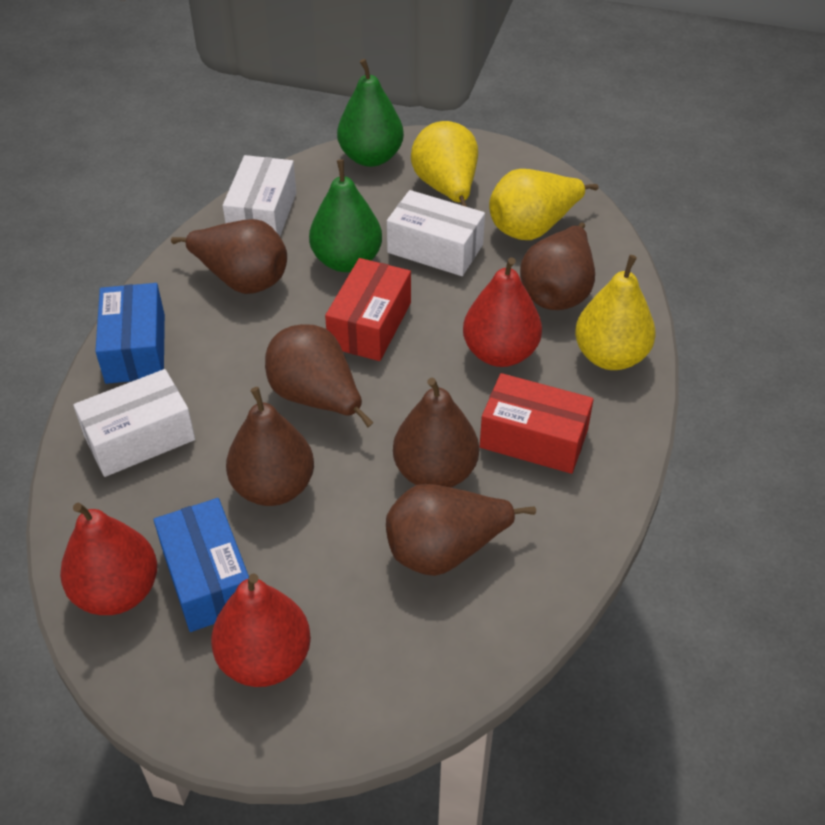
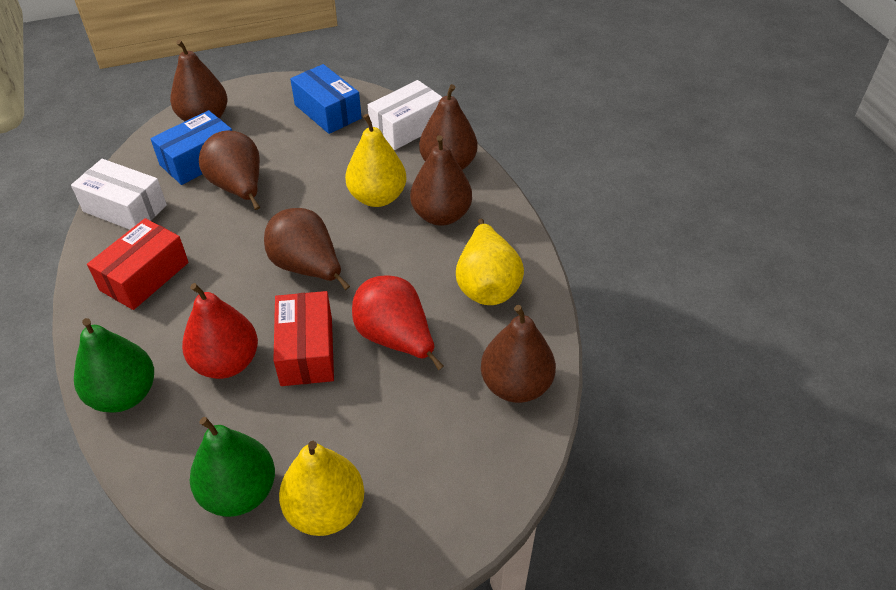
red pear: [60,503,157,615] [211,573,311,687] [463,257,542,367] = 3 -> [182,283,258,379] [352,276,444,370] = 2
white box: [73,369,195,477] [223,155,296,236] [387,190,485,276] = 3 -> [71,159,167,230] [368,80,442,150] = 2

